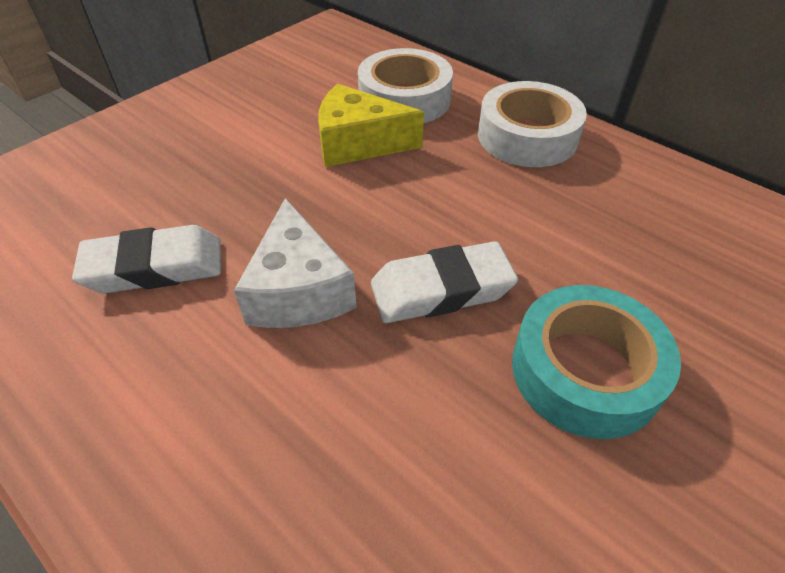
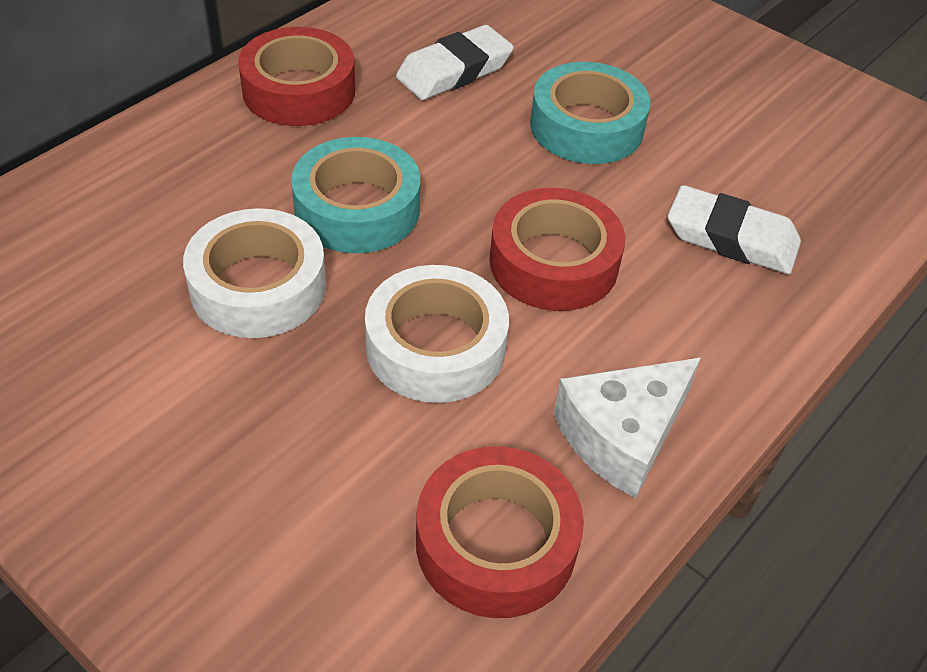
red tape: none = 0 -> [238,27,355,126] [416,446,584,618] [489,188,625,311] = 3
turquoise tape: [512,285,681,439] = 1 -> [291,137,420,253] [530,62,650,164] = 2
yellow cheese: [318,84,424,167] = 1 -> none = 0

